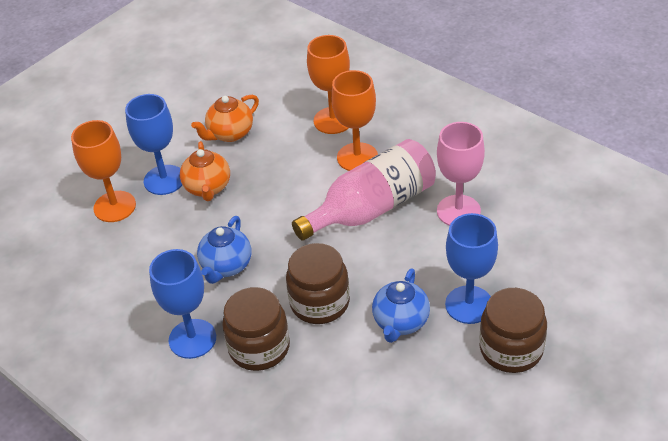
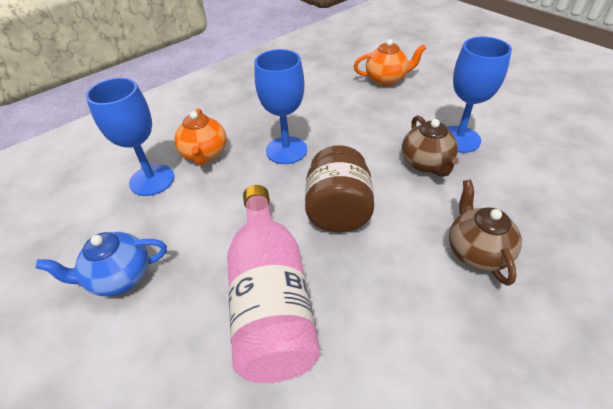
blue teapot: [197,216,251,284] [372,269,430,343] = 2 -> [35,232,167,296] = 1
brown jar: [222,287,290,371] [286,243,350,324] [479,288,547,373] = 3 -> [305,145,374,232] = 1
brown teapot: none = 0 -> [402,115,459,177] [449,180,522,286] = 2
orange goblet: [71,120,136,222] [307,35,350,134] [331,70,378,171] = 3 -> none = 0
pink goblet: [437,122,485,226] = 1 -> none = 0

